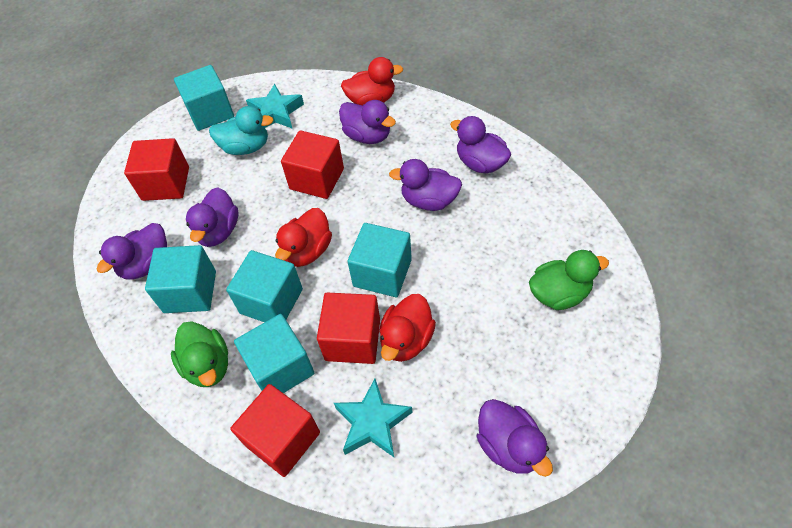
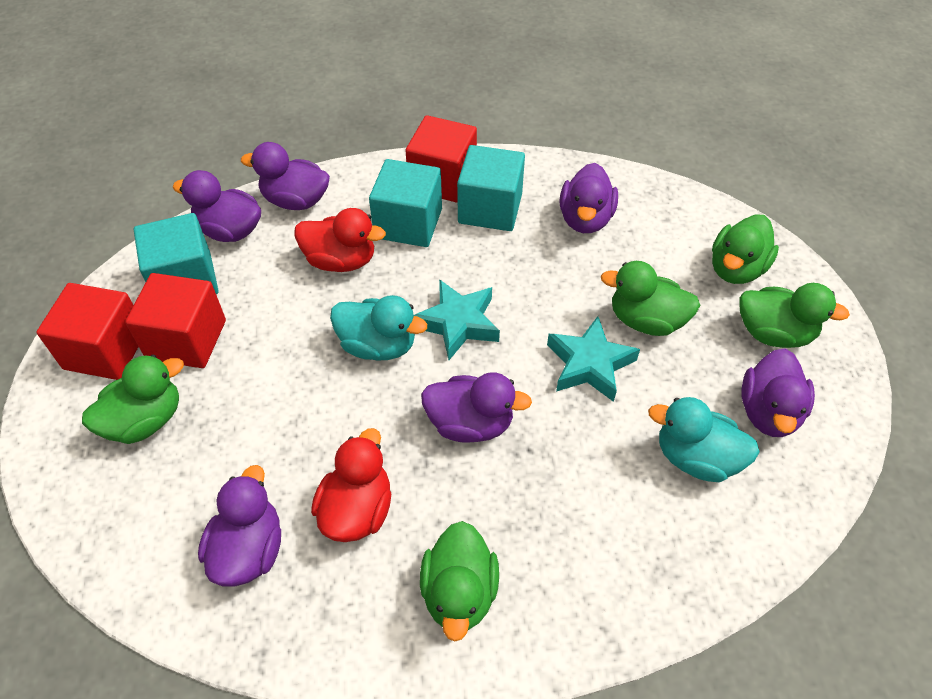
green duck: [171,321,228,387] [529,250,609,310] = 2 -> [82,355,184,444] [420,521,499,642] [601,261,700,336] [712,214,779,284] [739,283,850,348] = 5
red cube: [124,138,189,201] [230,384,320,477] [281,130,344,199] [317,293,380,364] = 4 -> [37,283,139,380] [125,273,226,368] [406,115,477,203] = 3
red duck: [275,208,332,267] [341,57,403,105] [379,294,436,362] = 3 -> [294,208,386,272] [311,428,392,542] = 2
turquoise cube: [145,245,216,313] [174,65,234,131] [226,250,303,322] [234,314,314,393] [347,223,412,297] = 5 -> [134,213,219,294] [369,159,442,247] [457,145,525,231] = 3
turquoise duck: [209,106,273,155] = 1 -> [330,295,427,360] [648,397,760,482] = 2

